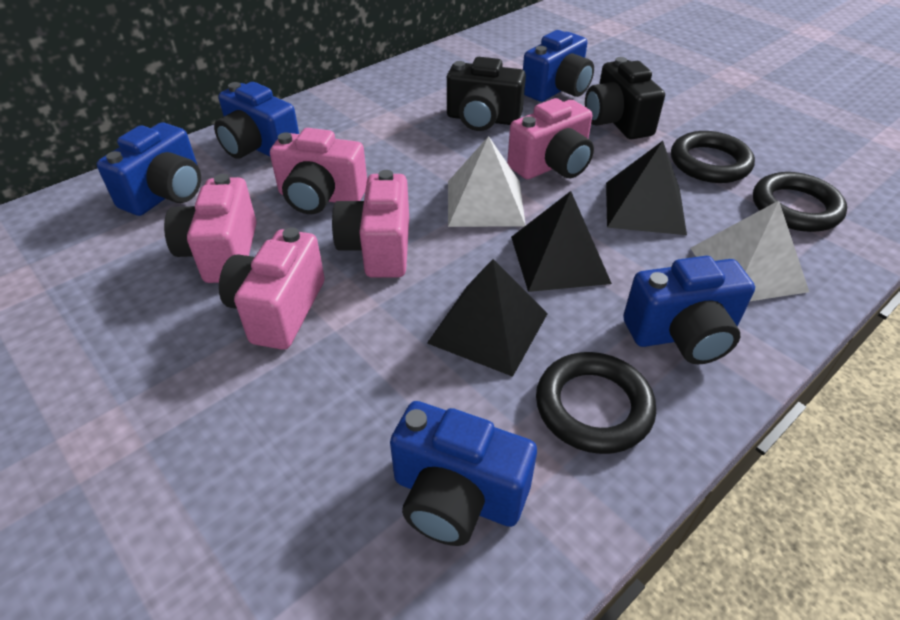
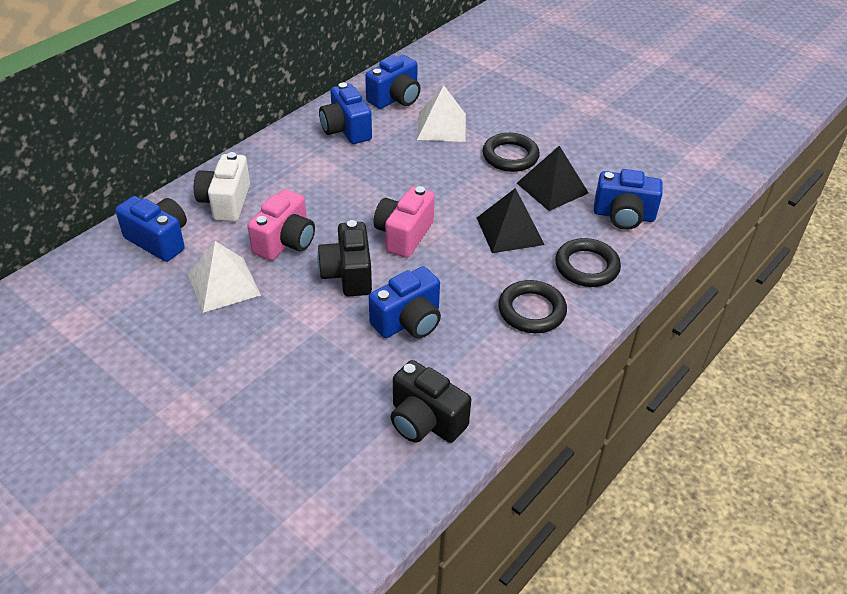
black pyramid: [427,259,548,377] [511,191,612,292] [606,141,687,235] = 3 -> [477,188,545,253] [517,146,589,211] = 2
pink camera: [164,174,257,283] [219,227,325,350] [270,128,367,214] [332,170,409,278] [507,98,594,179] = 5 -> [247,189,315,261] [374,186,435,258] = 2
white camera: none = 0 -> [194,152,250,222] = 1

